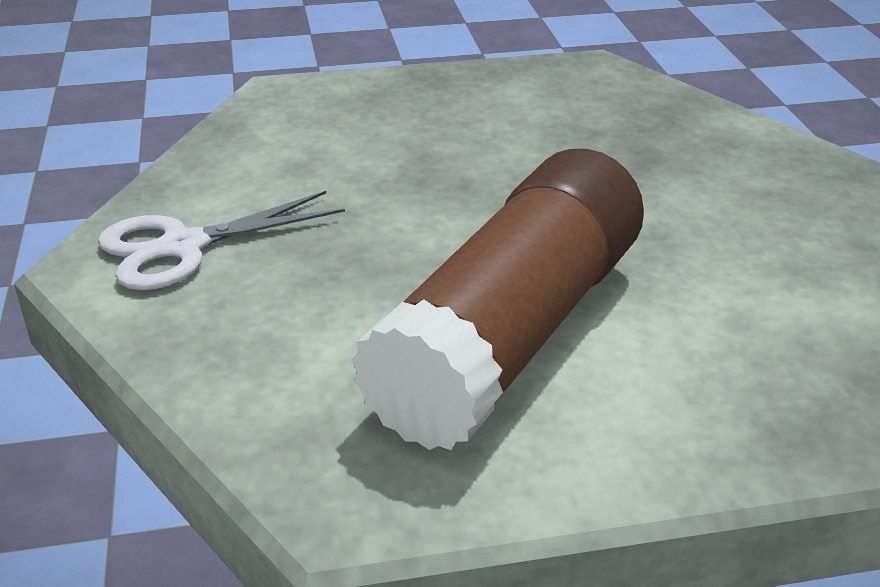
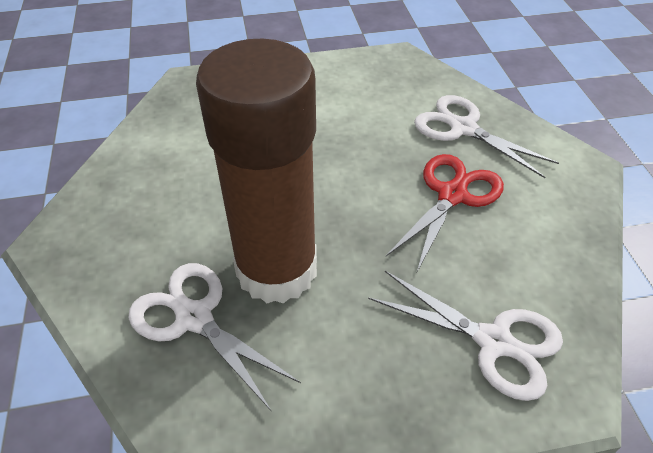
red scissors: none = 0 -> [386,154,504,274] = 1
white scissors: [98,191,345,290] = 1 -> [129,263,301,412] [368,271,563,401] [414,95,559,178] = 3

